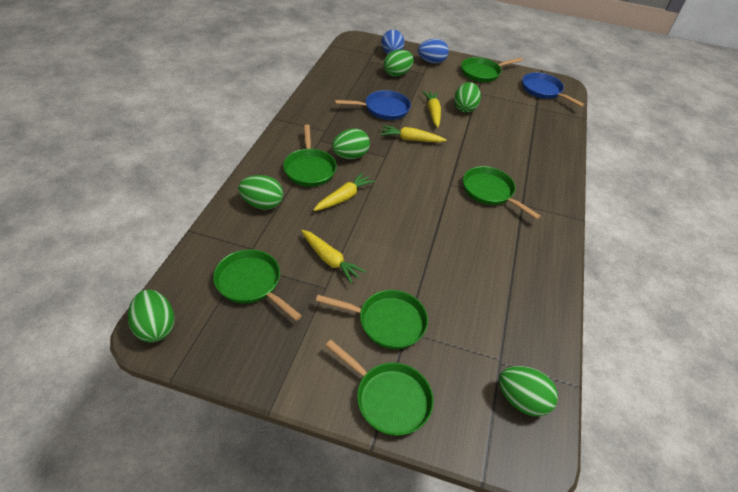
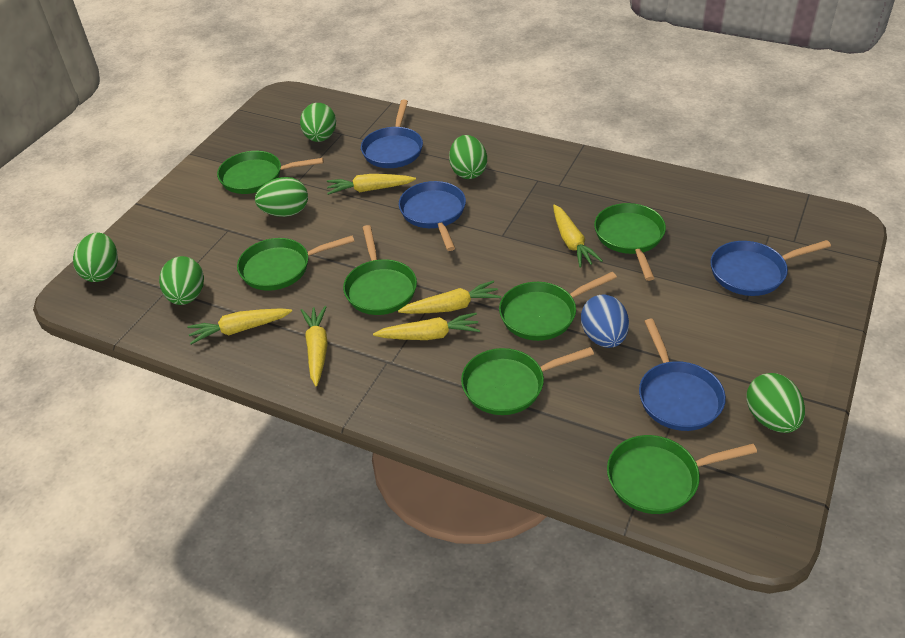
blue egg: [381,30,405,54] [418,39,449,64] = 2 -> [581,295,629,348] = 1
blue pan: [335,90,411,120] [522,72,584,107] = 2 -> [361,100,423,168] [399,181,466,251] [639,319,726,431] [711,240,831,296] = 4
green pan: [213,249,302,321] [283,125,337,187] [316,290,428,349] [325,340,434,436] [461,57,523,82] [463,166,541,219] = 6 -> [217,151,324,194] [237,236,355,291] [343,225,417,315] [461,347,594,415] [499,272,617,341] [594,203,666,281] [607,435,757,514] = 7
yellow carrot: [301,230,366,284] [314,172,375,211] [380,125,447,142] [423,91,441,128] = 4 -> [187,308,292,345] [301,306,328,386] [327,174,416,195] [373,313,480,340] [398,280,501,314] [553,204,603,268] = 6

